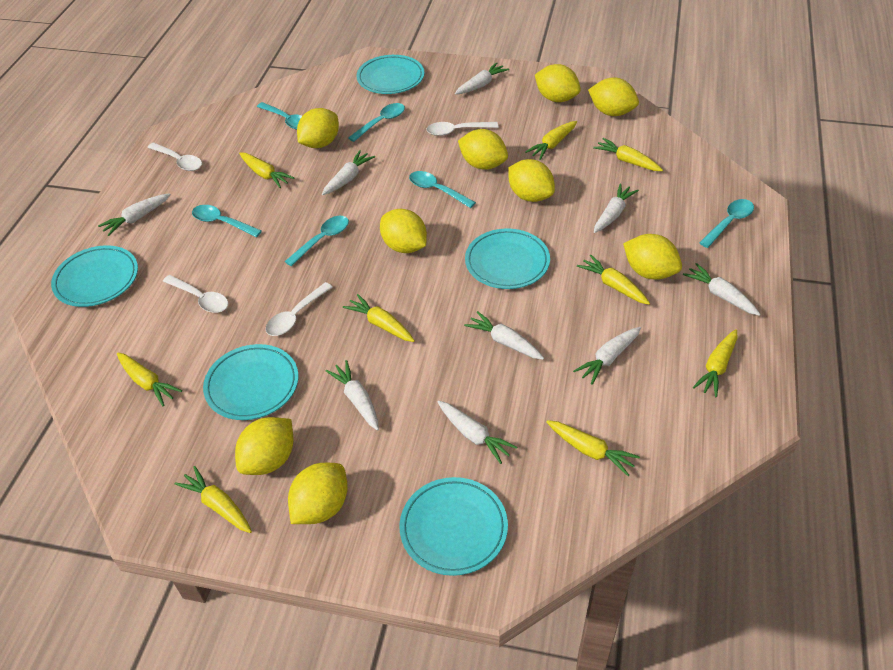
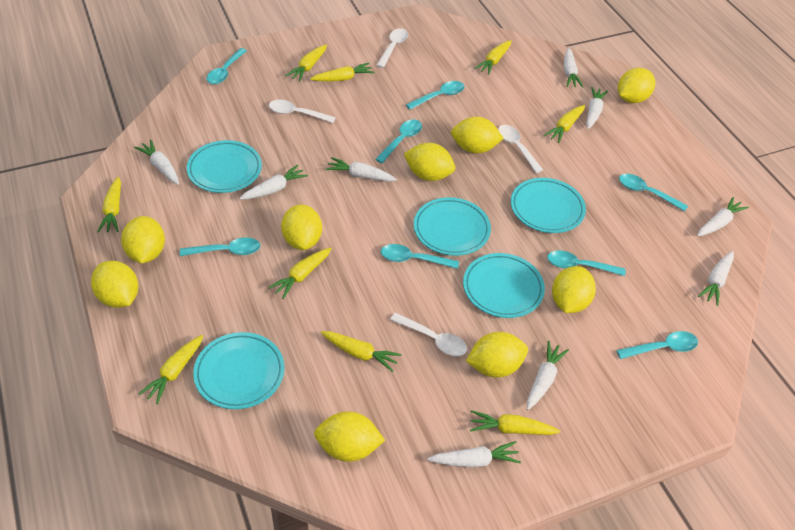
turquoise spoon: [192,205,262,237] [257,102,302,130] [284,216,349,266] [348,103,405,142] [409,171,476,208] [699,199,754,248] = 6 -> [180,237,260,256] [207,48,247,84] [375,120,422,163] [381,244,459,269] [406,81,464,110] [547,250,626,276] [616,331,698,359] [619,174,688,212] = 8

